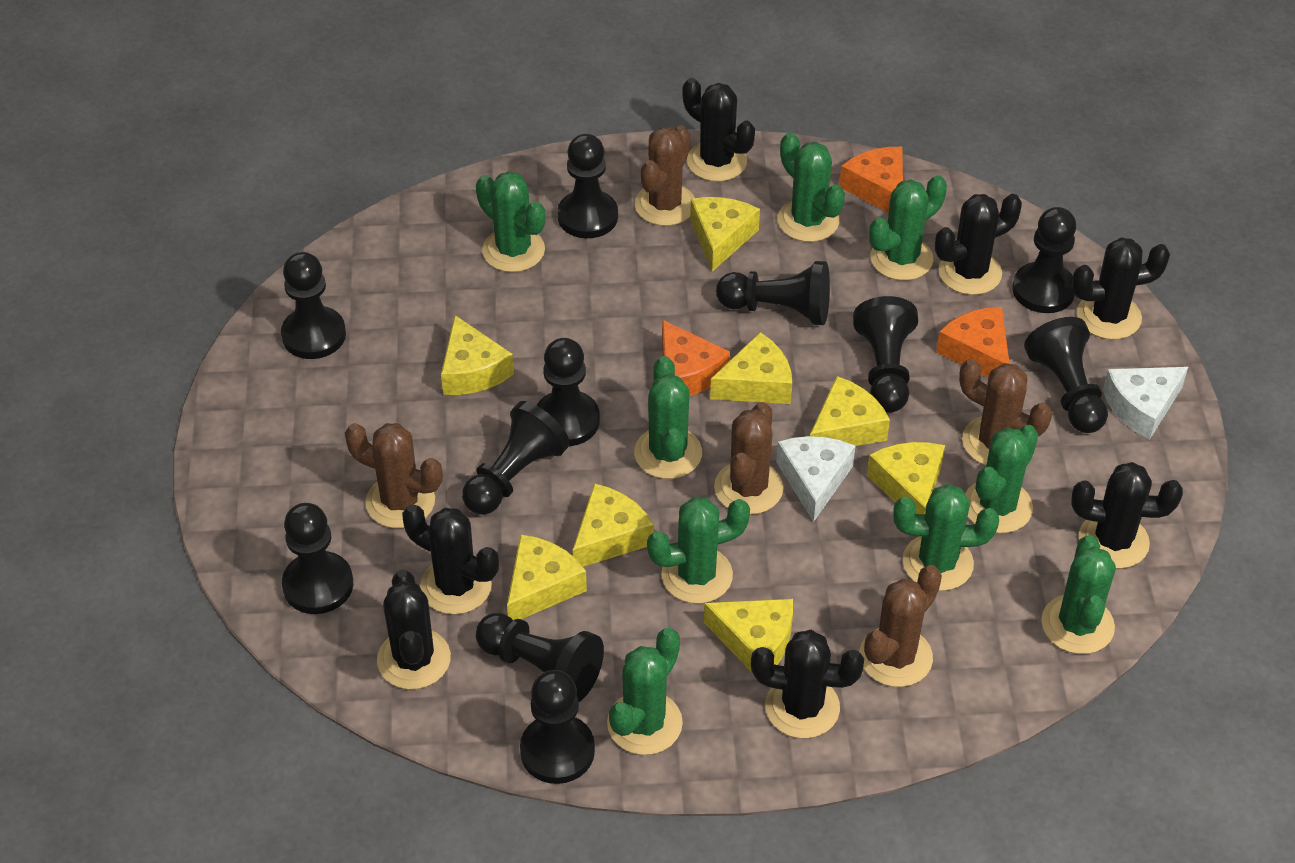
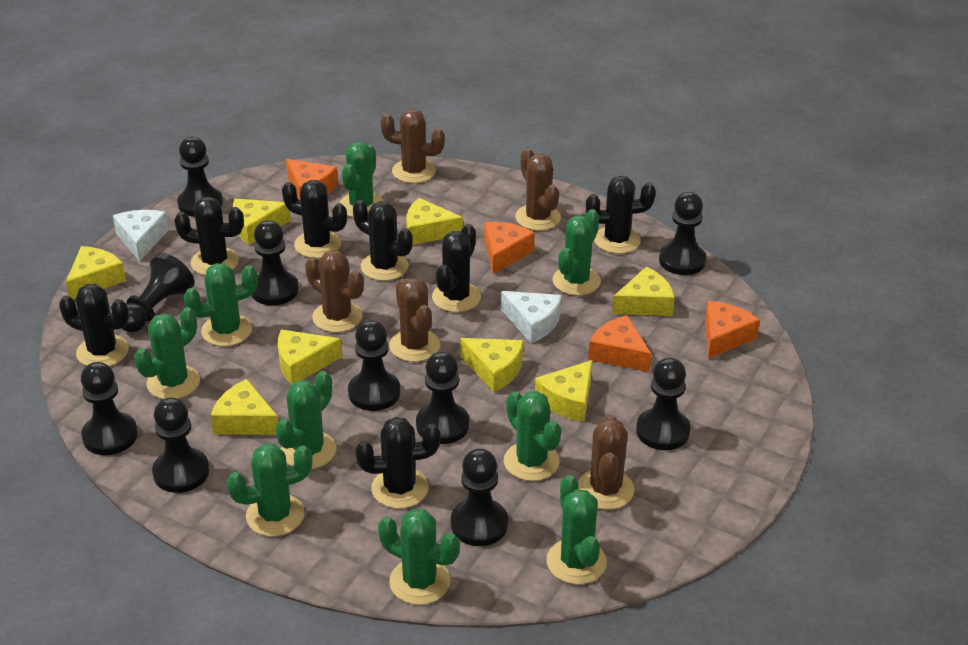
black pawn: [281,252,346,359] [282,503,354,614] [462,401,570,515] [476,613,604,702] [520,670,595,784] [537,338,600,446] [557,134,618,238] [716,261,830,325] [853,296,918,412] [1012,207,1076,313] [1024,317,1108,433] = 11 -> [81,362,138,455] [121,253,194,333] [152,397,209,493] [177,137,223,217] [251,220,299,305] [348,320,400,411] [416,351,469,444] [451,448,508,546] [636,357,690,450] [659,192,706,275] = 10
orange cheese: [662,320,730,396] [839,147,903,213] [936,307,1010,378] = 3 -> [286,159,338,200] [484,222,535,274] [588,315,651,372] [705,301,760,359] = 4

